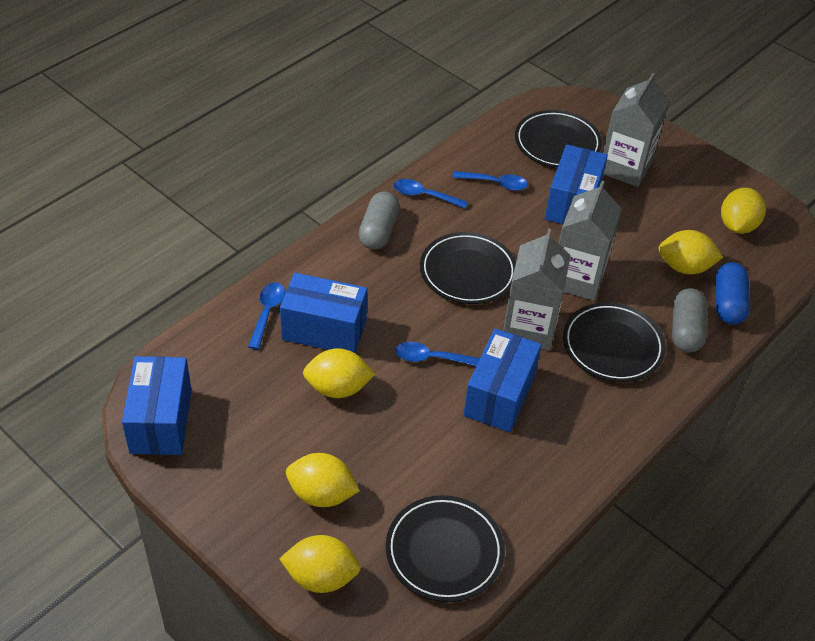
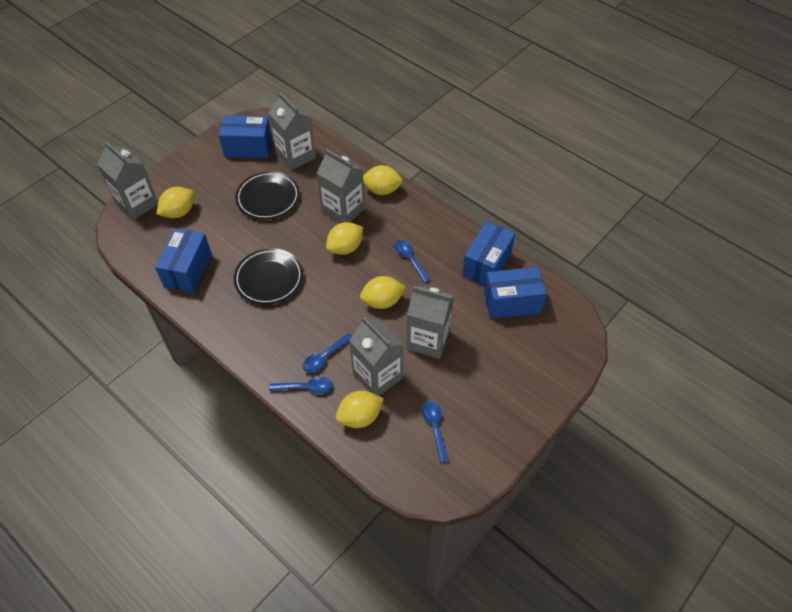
black plate: [386,495,505,602] [420,232,516,304] [515,110,602,168] [563,302,666,382] = 4 -> [234,248,303,305] [235,171,300,220] = 2
blue capsule: [715,262,750,325] = 1 -> none = 0
grey capsule: [359,191,400,249] [672,288,707,353] = 2 -> none = 0
grey carton: [503,228,570,351] [559,181,621,301] [603,73,669,187] = 3 -> [97,141,158,220] [269,92,316,170] [317,149,365,224] [349,317,404,396] [406,285,454,359] = 5

